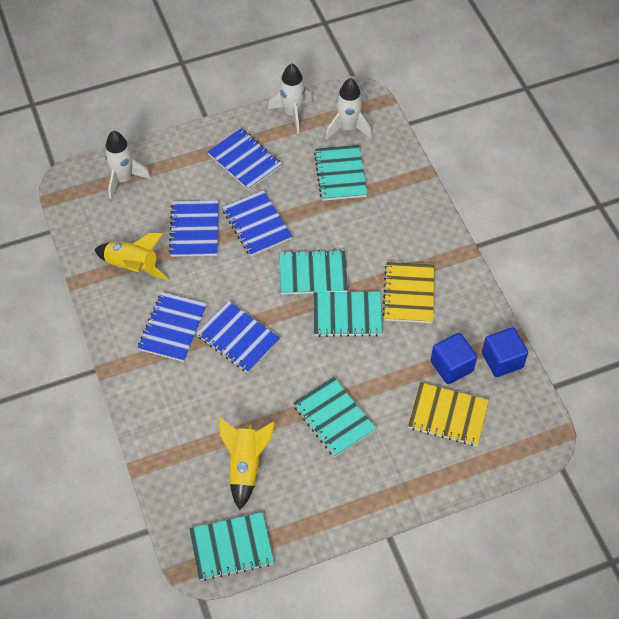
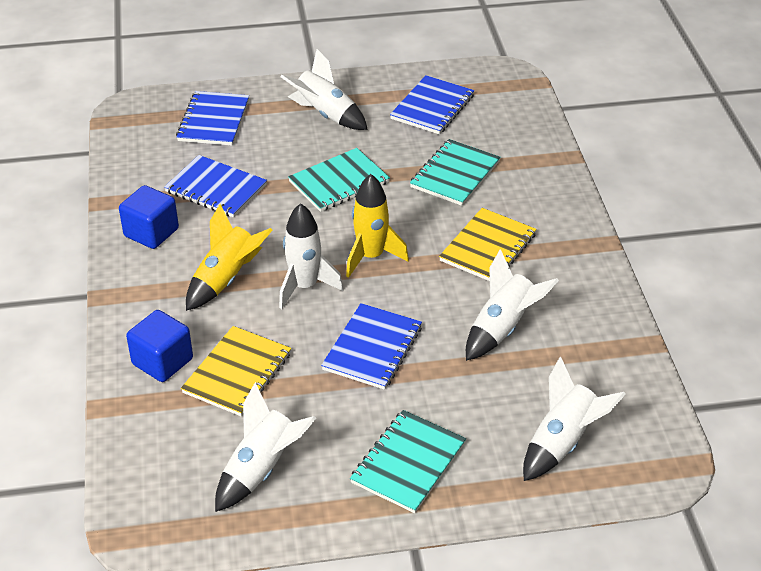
blue notebook: [138,292,207,362] [169,200,218,257] [196,301,280,373] [207,128,282,190] [222,190,292,256] = 5 -> [164,155,267,218] [176,91,249,146] [321,303,422,390] [390,75,474,134] = 4
turquoise notebook: [189,512,274,581] [279,249,348,294] [293,377,376,457] [313,292,382,337] [314,145,368,201] = 5 -> [288,148,390,212] [350,410,466,513] [410,139,501,206] = 3
white rocket: [105,131,151,199] [268,63,312,134] [326,78,372,139] = 3 -> [215,382,317,512] [279,203,343,309] [280,49,368,130] [466,249,559,361] [523,357,626,481] = 5

